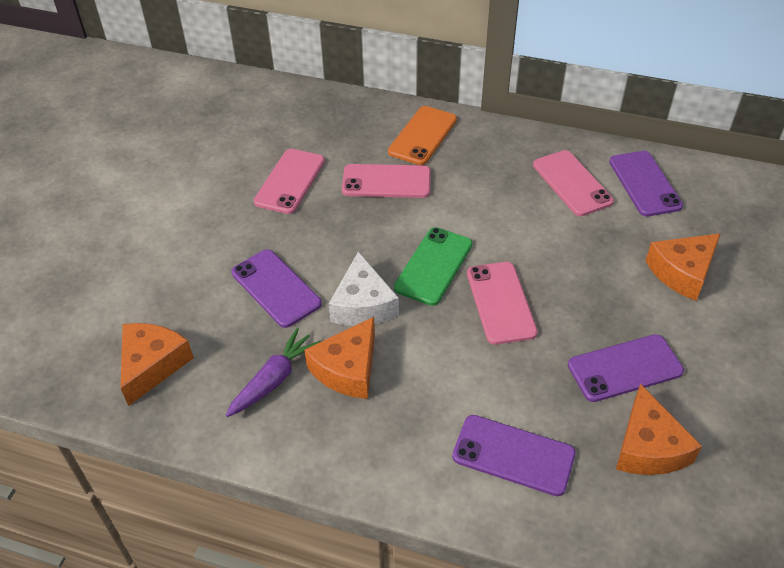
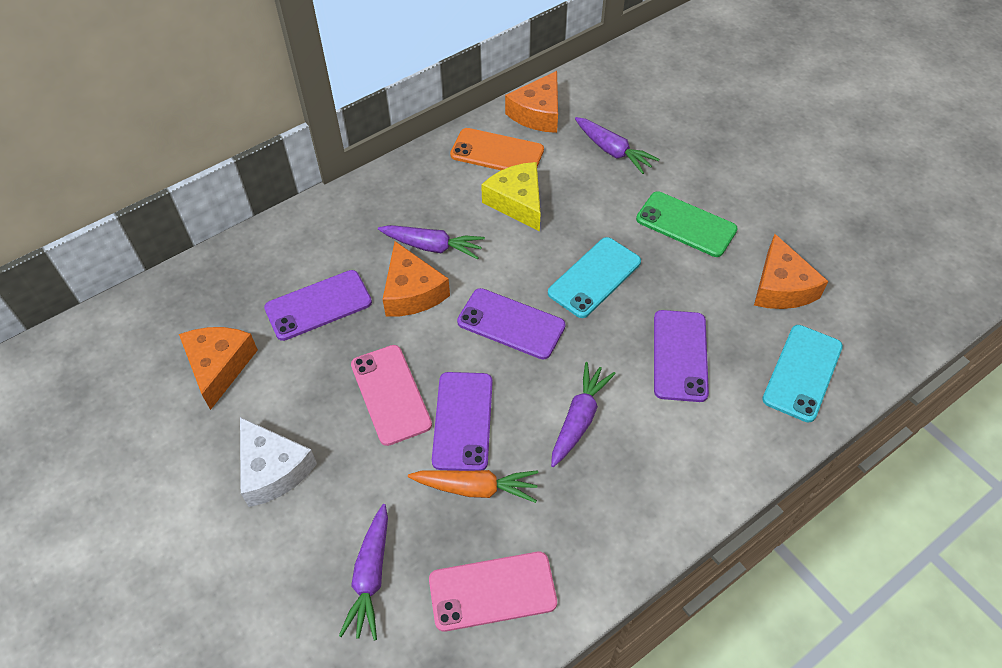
orange carrot: none = 0 -> [408,470,538,503] = 1
pink phone: [254,149,325,214] [342,164,431,198] [467,262,538,345] [533,150,614,216] = 4 -> [351,345,432,446] [429,552,557,632] = 2
purple carrot: [225,328,320,417] = 1 -> [339,504,388,640] [378,225,485,259] [551,362,616,467] [575,117,660,174] = 4
turquoise phone: none = 0 -> [548,237,641,318] [762,325,843,422] = 2
yellow cheese: none = 0 -> [481,162,541,231] = 1

